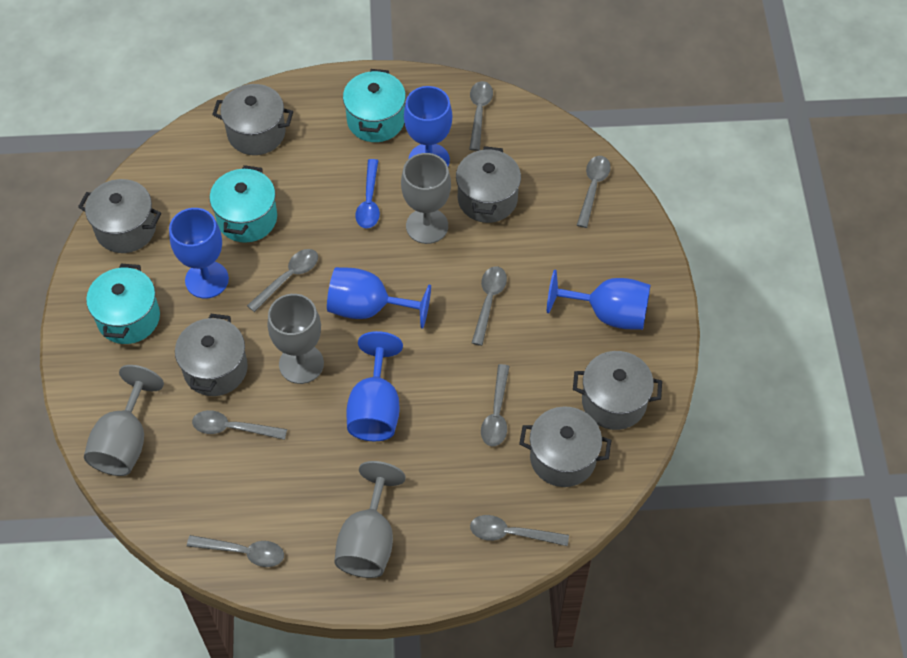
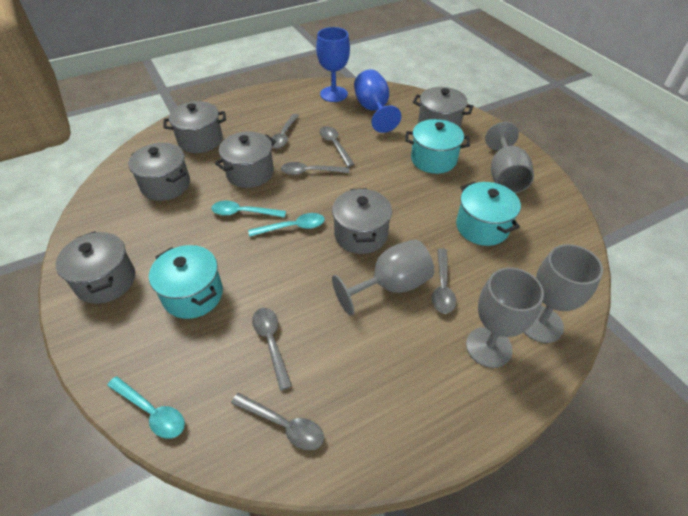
blue goblet: [169,208,229,299] [327,267,431,329] [346,331,403,441] [404,86,452,166] [547,269,650,330] = 5 -> [316,27,350,102] [354,69,401,133] = 2
blue spoon: [355,159,380,228] = 1 -> none = 0
grey spoon: [187,535,284,567] [192,410,287,440] [247,249,318,312] [469,81,493,151] [470,515,569,546] [472,267,507,346] [481,364,510,446] [577,156,611,228] = 8 -> [231,393,324,450] [252,308,292,391] [271,114,299,149] [281,162,350,175] [319,126,355,167] [432,248,456,314] = 6
turquoise spoon: none = 0 -> [107,376,185,439] [211,201,286,218] [248,213,325,237] = 3

